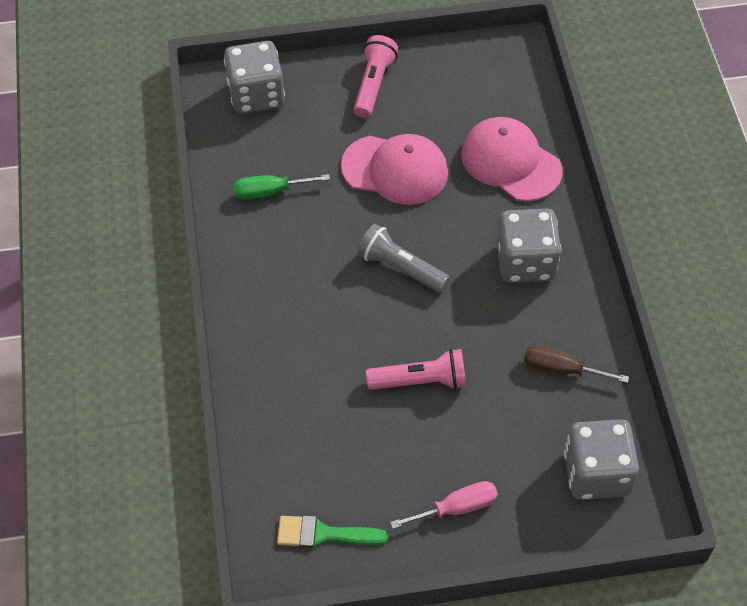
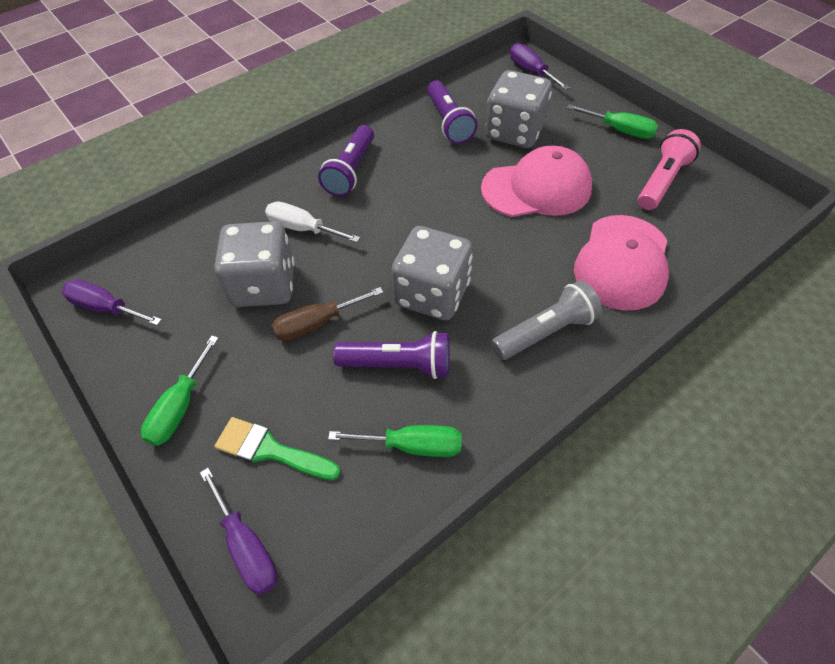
green screwdriver: [234,174,330,200] = 1 -> [141,335,219,446] [328,425,462,457] [567,104,658,139] = 3
pink flashlight: [354,35,398,118] [366,349,466,390] = 2 -> [638,129,701,210] = 1
pink screwdriver: [390,481,498,529] = 1 -> none = 0
purple flashlight: none = 0 -> [318,125,374,197] [333,331,450,379] [427,80,478,144] = 3
purple screwdriver: none = 0 -> [62,280,162,325] [200,468,278,595] [510,43,570,90] = 3
white screwdriver: none = 0 -> [265,202,360,242] = 1

